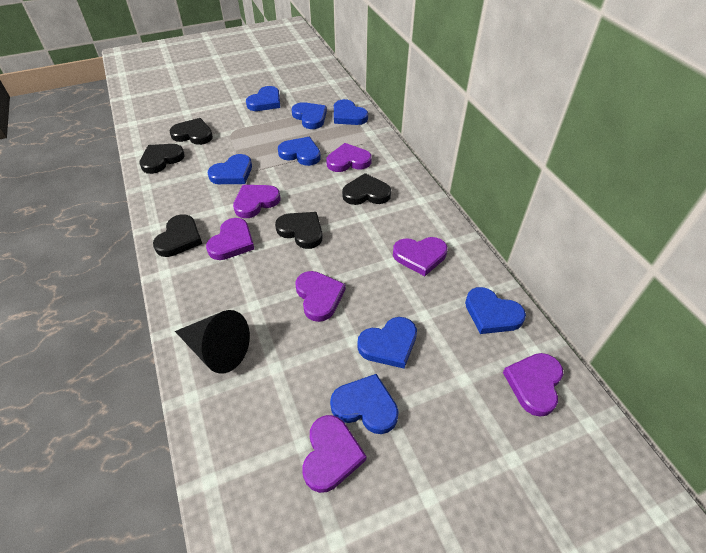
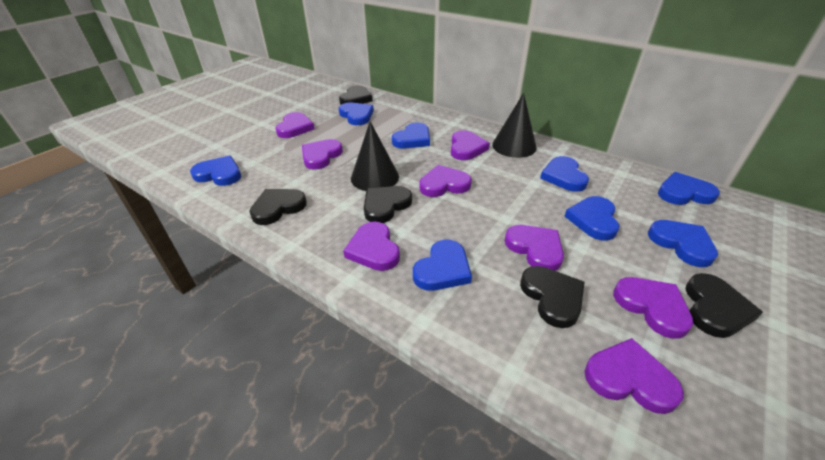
black cone: [175,310,250,374] = 1 -> [351,121,399,191] [492,93,537,158] = 2
purple heart: [206,218,254,260] [233,185,280,218] [295,271,346,322] [302,415,366,493] [326,143,372,172] [393,237,448,276] [503,353,563,417] = 7 -> [275,112,315,138] [302,139,343,170] [343,222,400,271] [420,165,472,197] [451,130,490,160] [505,225,564,271] [584,338,684,414] [613,277,694,339] = 8

